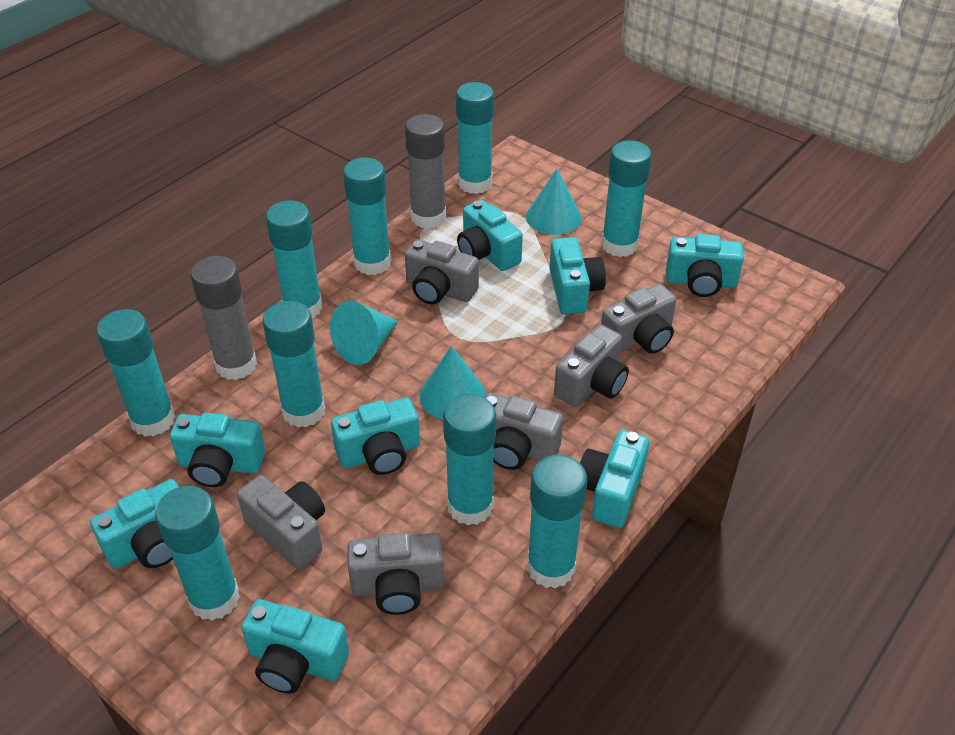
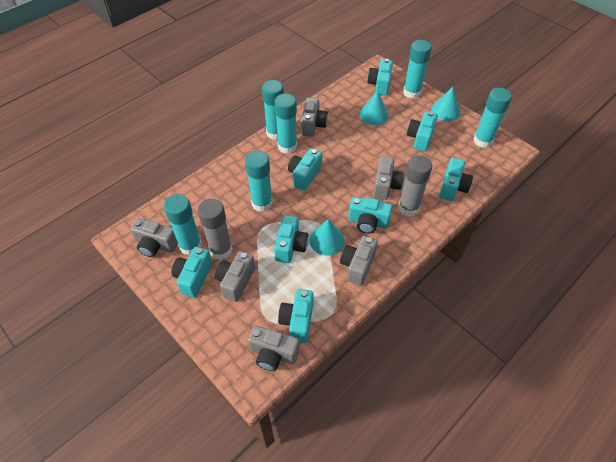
turquoise glue stick: [97,309,175,437] [155,486,240,621] [263,301,325,428] [266,200,322,318] [343,158,391,275] [443,394,496,525] [456,82,494,194] [527,455,587,589] [601,140,652,257] = 9 -> [164,194,202,256] [245,151,273,212] [262,80,284,140] [274,93,297,154] [403,40,432,99] [473,88,512,148] = 6

